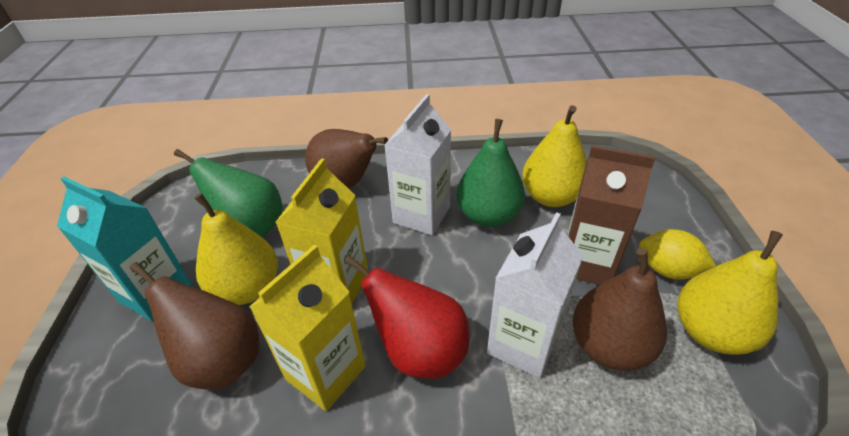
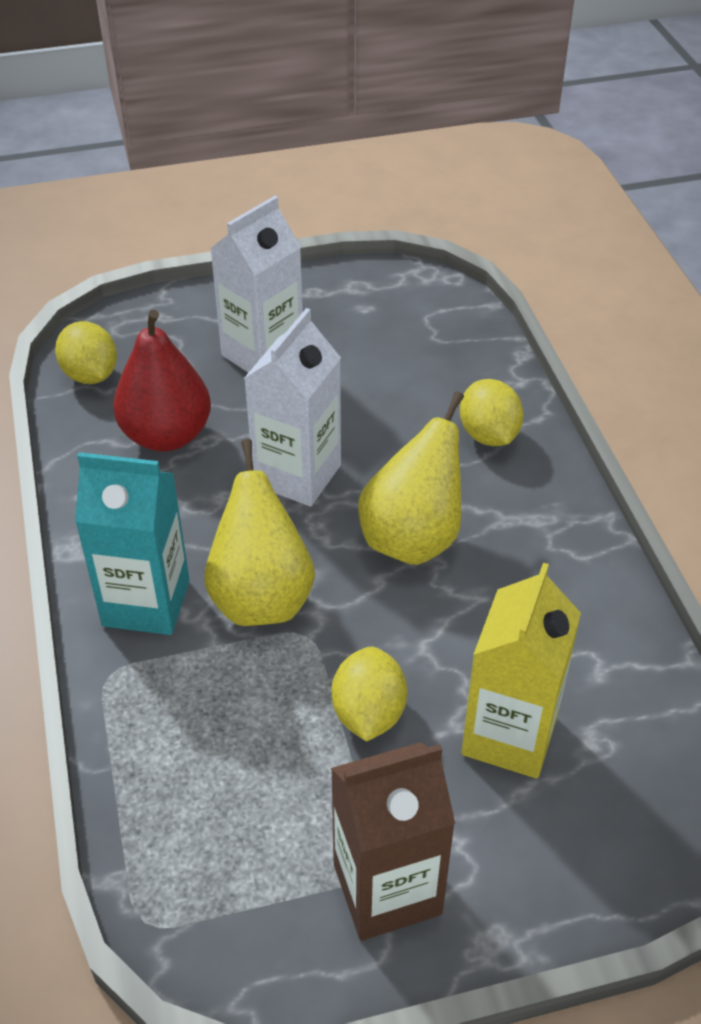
brown pear: [130,262,259,390] [305,129,388,189] [573,248,667,371] = 3 -> none = 0
green pear: [174,149,283,238] [456,119,525,227] = 2 -> none = 0
yellow carton: [249,244,366,411] [276,158,368,304] = 2 -> [461,563,581,779] = 1
yellow lemon: [639,229,716,279] = 1 -> [55,321,117,384] [331,647,407,742] [460,379,524,446] = 3
yellow pear: [194,193,278,305] [522,105,587,207] [678,231,783,355] = 3 -> [204,439,315,626] [358,391,464,565] = 2

